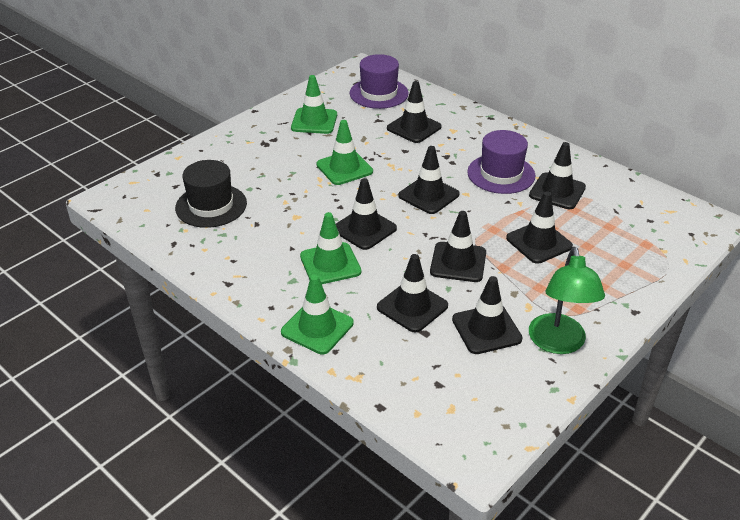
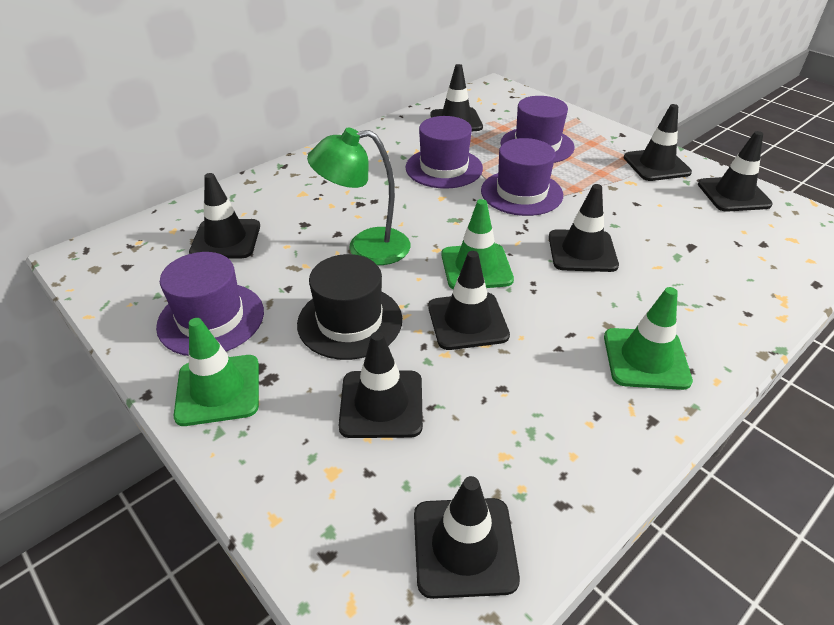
green traffic cone: [281,275,353,354] [291,75,337,134] [300,212,361,284] [316,120,373,185] = 4 -> [173,318,259,426] [441,199,514,289] [604,287,693,390] = 3
purple hat: [350,54,409,109] [467,130,535,194] = 2 -> [156,252,264,356] [406,116,483,189] [481,138,563,216] [500,96,575,163] = 4

